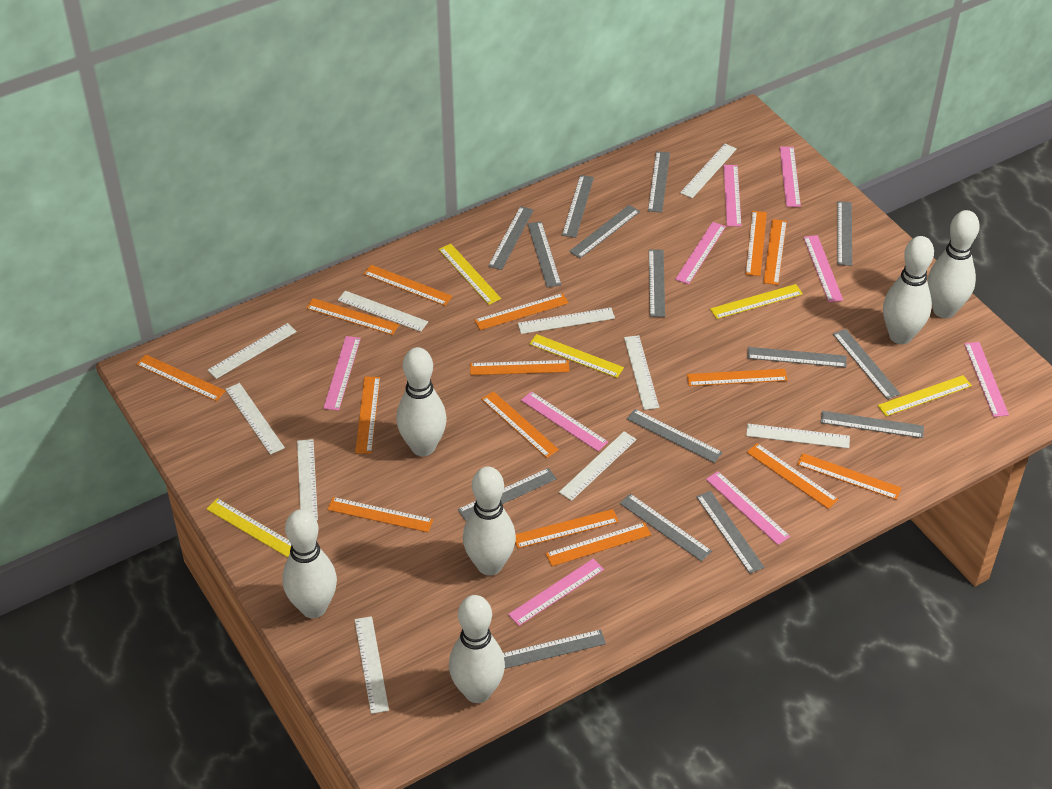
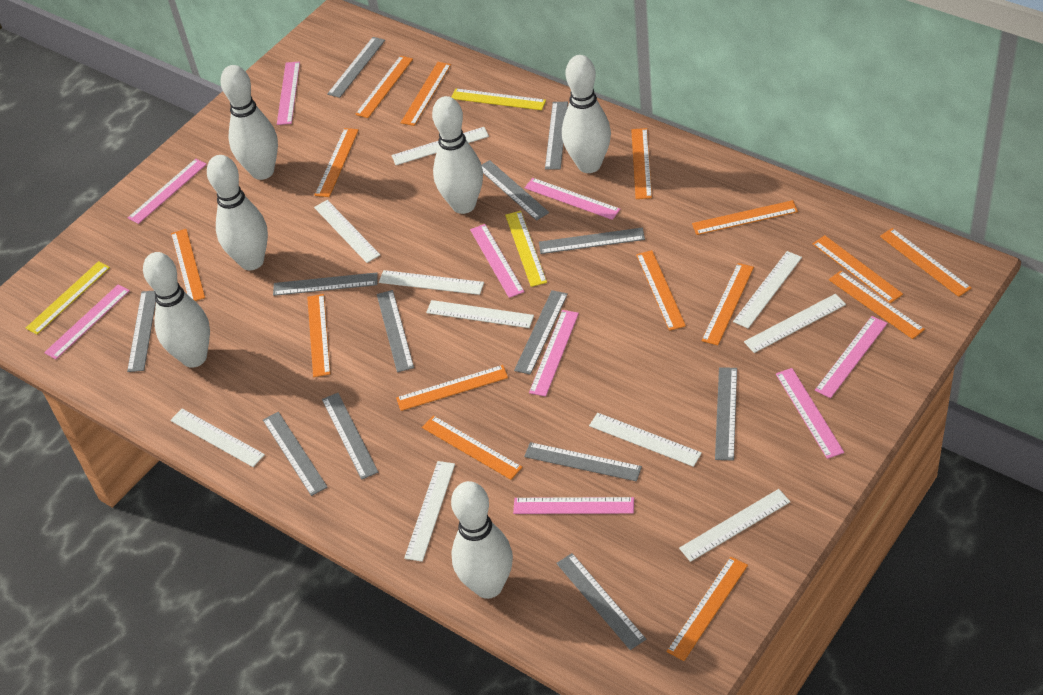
grey ruler: [458,468,557,521] [488,206,534,270] [503,629,606,669] [527,221,561,287] [562,175,594,238] [569,205,640,258] [620,494,712,561] [627,409,723,463] [648,151,670,213] [649,249,665,317] [696,491,764,574] [747,347,847,368] [821,411,924,438] [833,329,900,399] [837,201,852,266] = 15 -> [127,291,156,372] [263,412,328,496] [273,272,378,296] [322,393,378,480] [327,37,385,98] [377,290,414,372] [481,160,549,221] [514,290,568,375] [524,442,642,481] [539,228,645,254] [545,102,568,170] [556,553,646,650] [715,367,737,461] = 13
yellow ruler: [207,498,291,557] [439,244,501,305] [529,334,624,378] [710,284,803,319] [878,375,972,416] = 5 -> [26,261,110,335] [451,88,546,110] [505,211,547,287] = 3

